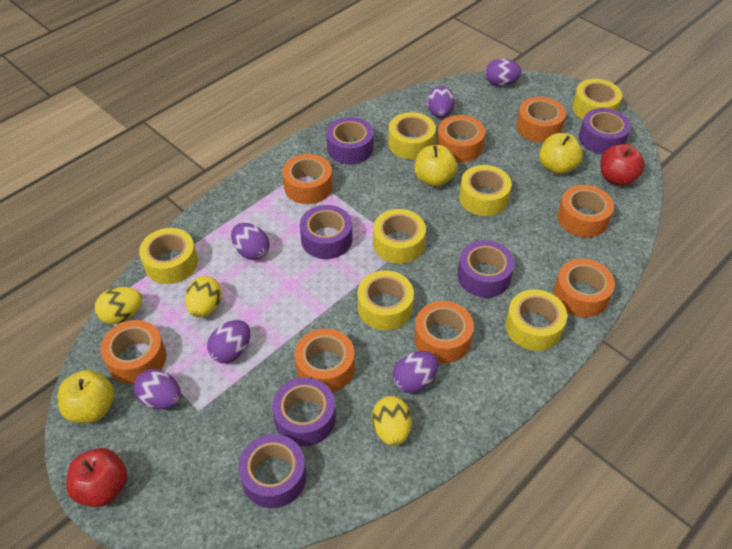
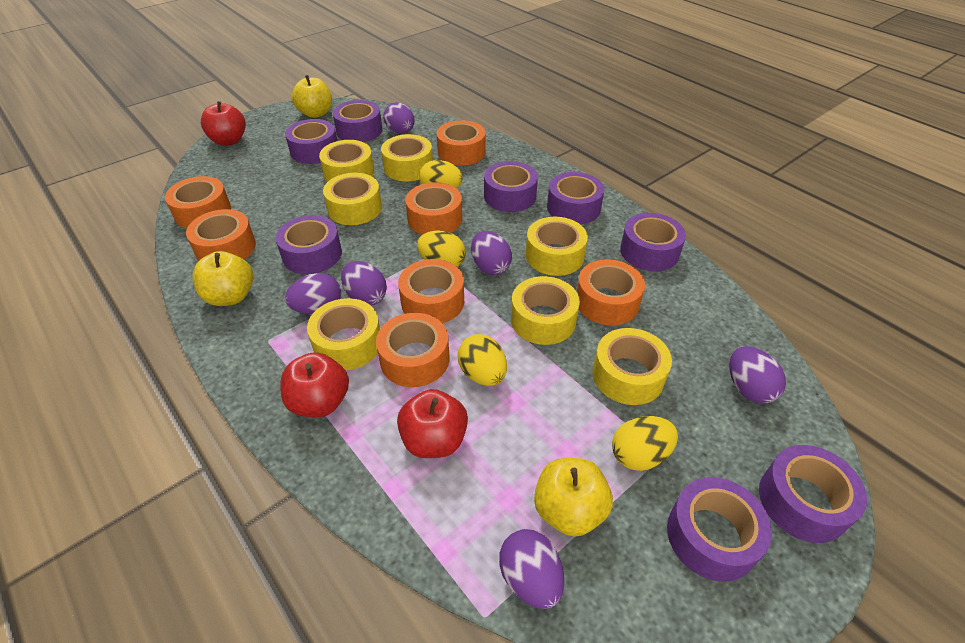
orange tape: [100,320,166,384] [282,154,333,204] [295,328,355,392] [414,301,474,363] [437,115,485,162] [516,97,566,142] [554,259,615,317] [557,185,614,238] = 8 -> [165,176,231,229] [186,209,256,261] [376,313,449,387] [398,259,464,323] [405,182,462,235] [437,120,486,166] [577,260,645,325] = 7
purple tape: [238,434,306,508] [272,377,336,446] [300,205,352,259] [326,117,373,164] [457,240,514,298] [579,108,631,155] = 6 -> [276,215,342,274] [285,119,337,164] [333,100,382,142] [484,161,538,212] [547,172,604,224] [620,213,686,271] [667,477,772,582] [759,445,867,543] = 8
red apple: [66,448,127,507] [600,144,645,186] = 2 -> [201,101,246,146] [280,352,349,417] [397,389,468,458] = 3
yellow egg: [95,287,142,324] [185,276,222,318] [372,396,411,446] = 3 -> [417,231,466,267] [419,160,463,188] [458,334,507,386] [612,416,678,471] = 4

